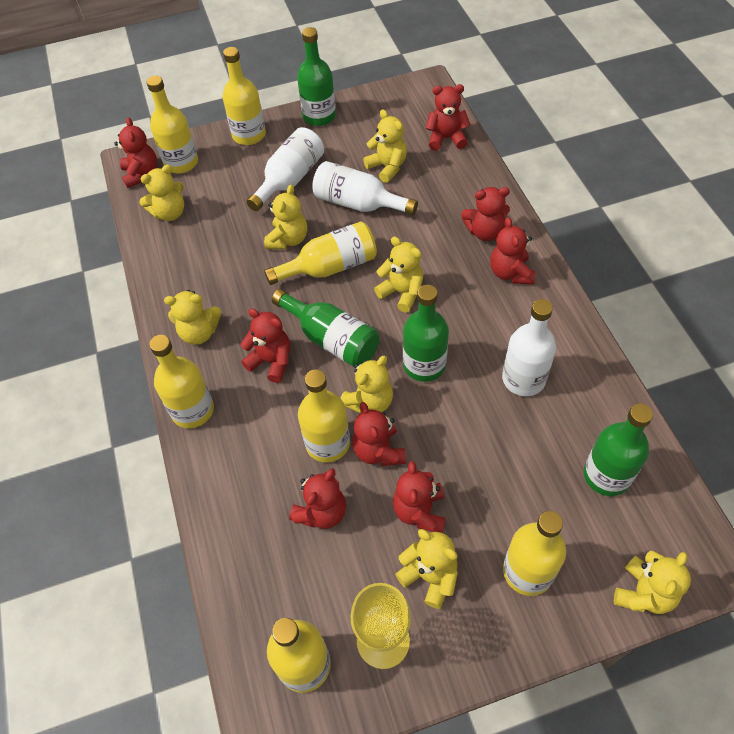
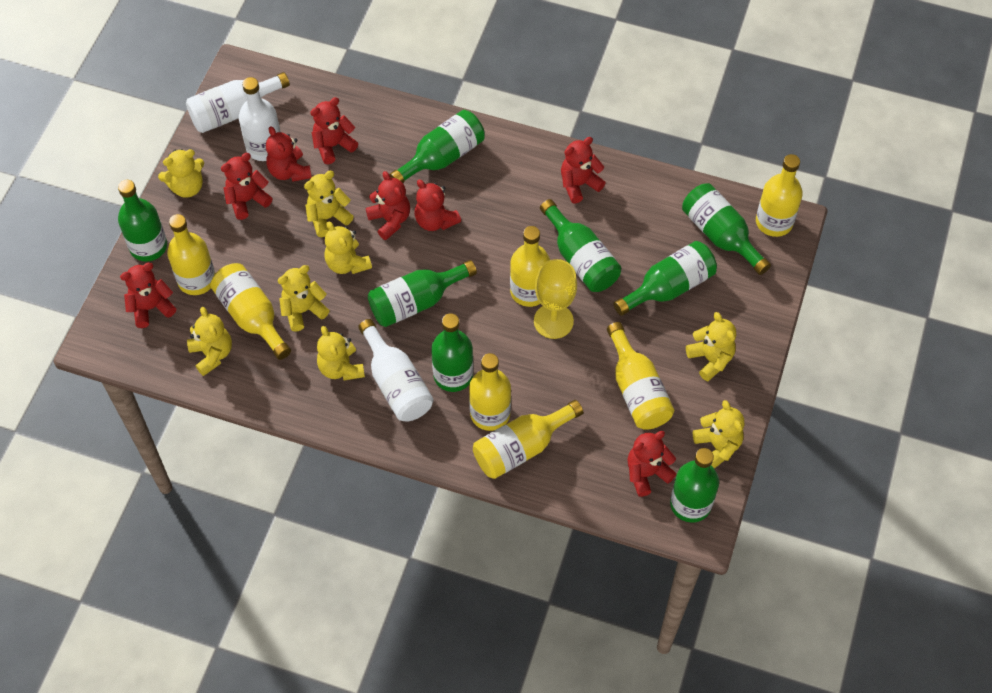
green bottle: [272,289,379,367] [297,27,336,126] [403,285,449,382] [584,403,653,496] = 4 -> [118,180,167,262] [368,260,477,327] [389,110,485,183] [431,313,474,392] [540,199,621,292] [613,241,717,316] [670,448,719,523] [682,183,771,275] = 8

